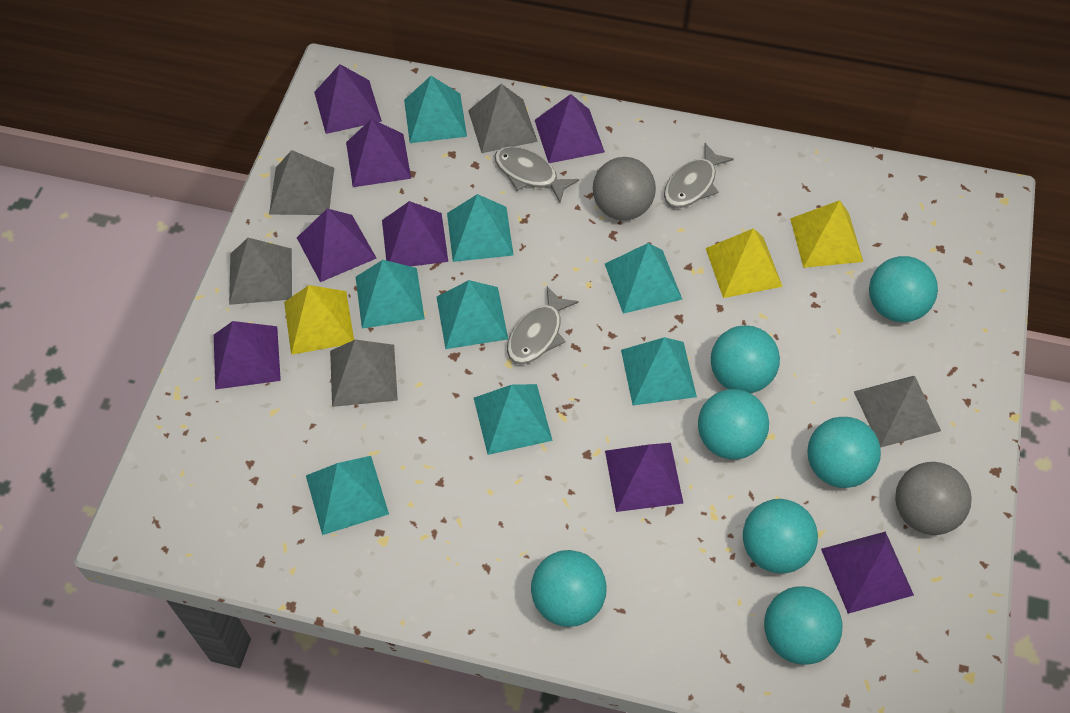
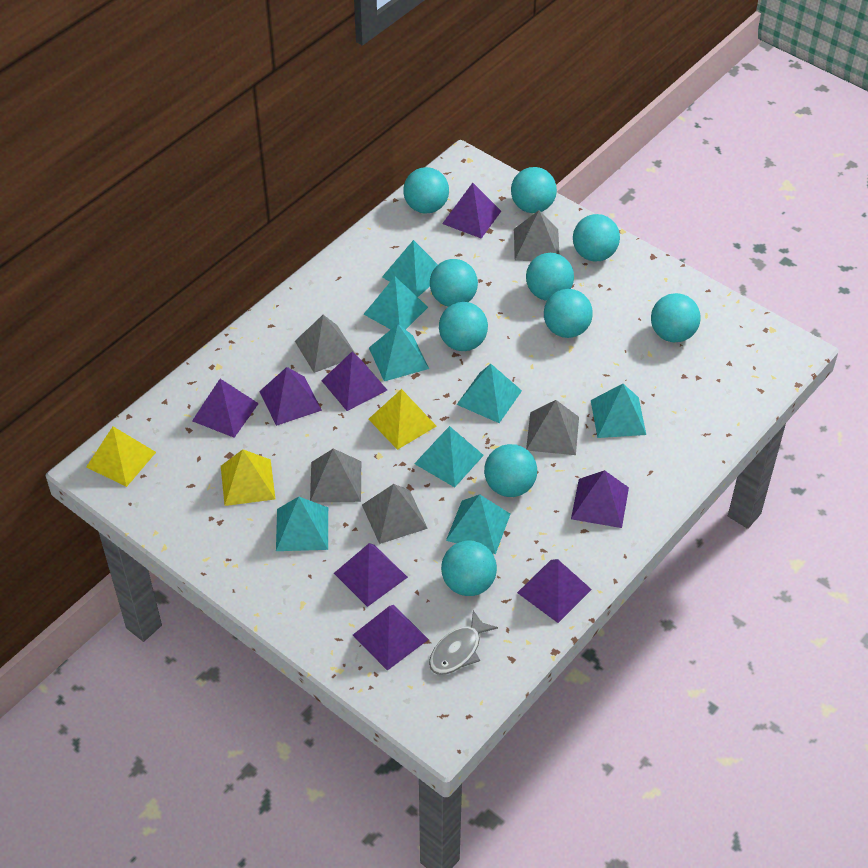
grey ball: [593,157,656,220] [895,462,972,535] = 2 -> none = 0
grey fish: [494,146,579,203] [507,286,579,364] [664,143,734,208] = 3 -> [429,610,498,675] = 1
turquoise ball: [531,550,607,627] [698,389,769,460] [711,325,780,393] [743,499,818,573] [764,586,843,665] [808,417,881,488] [869,256,938,322] = 7 -> [403,167,449,214] [430,259,478,307] [439,302,488,351] [441,540,497,596] [484,444,537,497] [511,167,557,213] [526,253,574,301] [544,289,593,338] [573,214,620,262] [651,293,701,343] = 10

